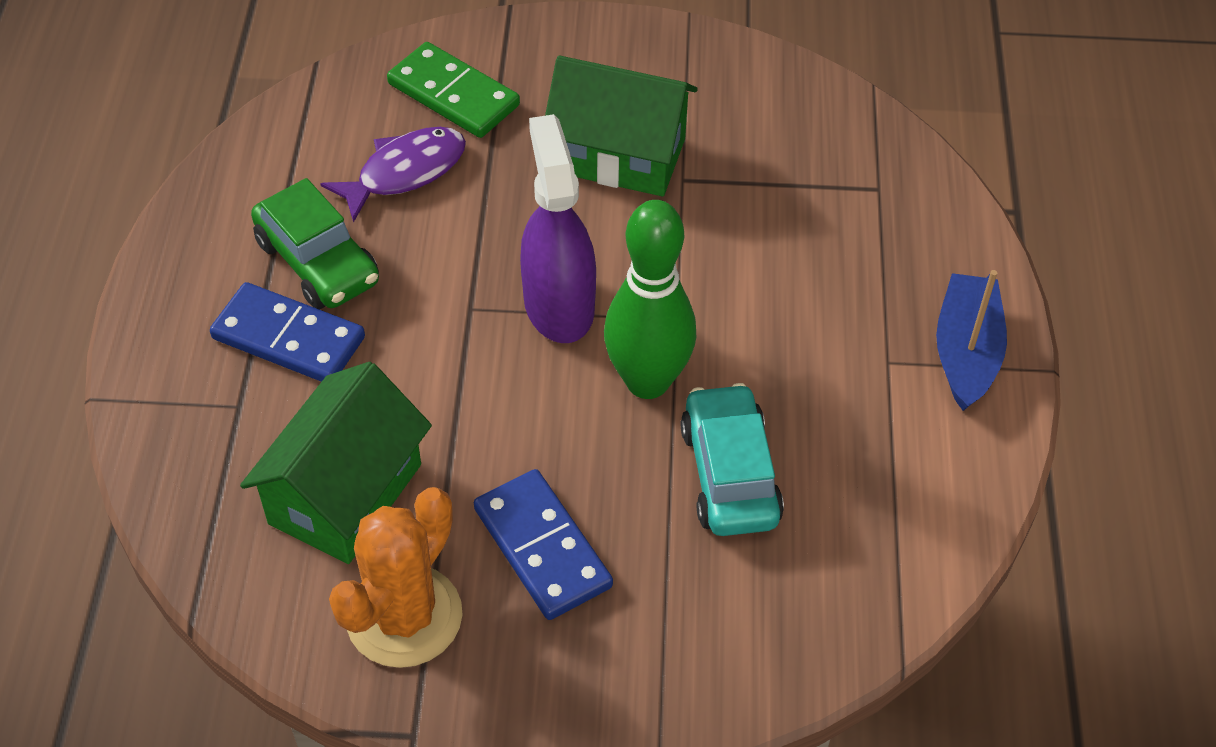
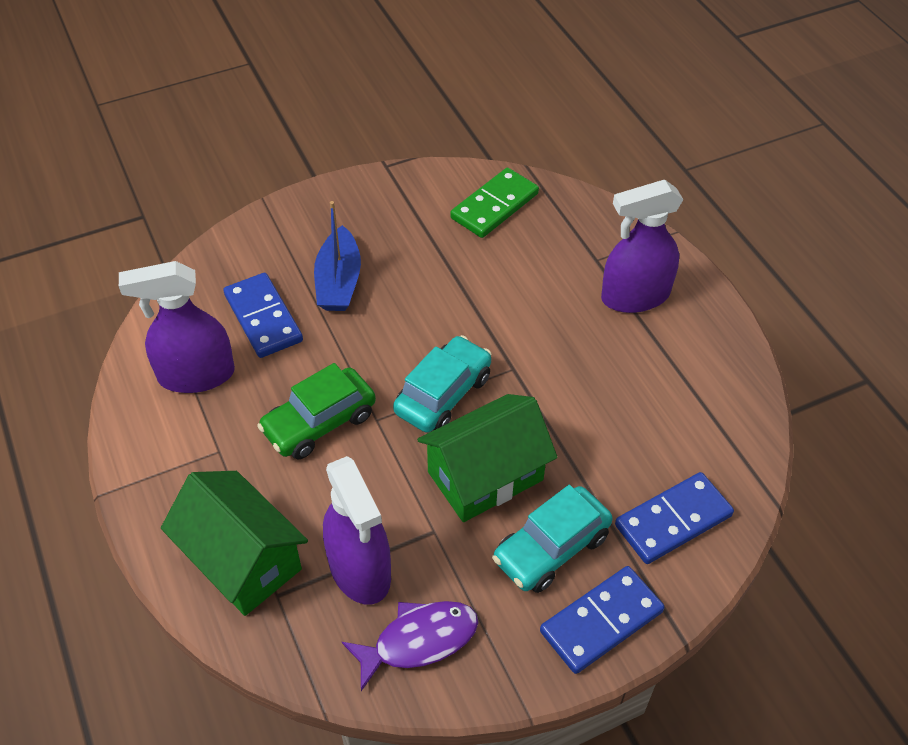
blue domino: [210,282,365,382] [474,469,613,620] = 2 -> [223,273,303,358] [540,566,664,674] [615,472,734,564] = 3
green bowling pin: [604,200,696,399] = 1 -> none = 0
orange cactus: [329,487,463,668] = 1 -> none = 0
purple spray bottle: [520,114,596,343] = 1 -> [119,261,235,393] [323,456,391,605] [601,180,684,313] = 3
turquoise car: [681,383,784,536] = 1 -> [393,335,492,433] [492,485,613,593] = 2

